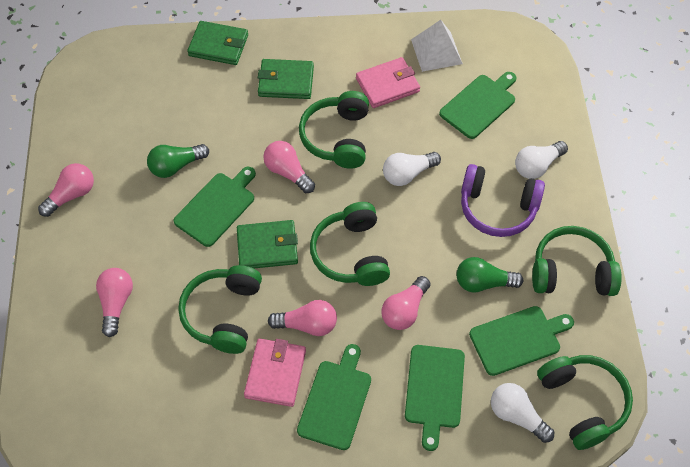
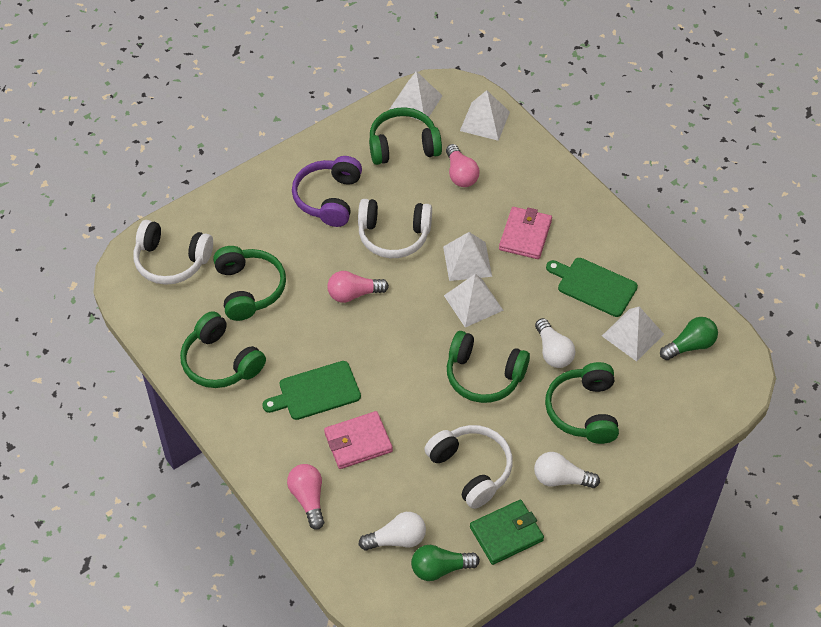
green cutting board: [174,167,256,247] [297,344,371,450] [405,345,465,451] [439,72,516,139] [469,306,574,376] = 5 -> [262,361,361,420] [546,258,638,317] = 2
green wallet: [187,21,248,65] [237,220,298,269] [258,59,314,99] = 3 -> [470,499,544,565] = 1
pink light bulb: [38,163,94,217] [96,268,133,337] [264,141,315,193] [268,300,337,336] [381,276,430,330] = 5 -> [287,464,324,530] [327,271,389,303] [446,144,479,187] = 3
white headphones: none = 0 -> [134,220,213,285] [358,199,432,258] [424,425,513,509] = 3
white pyramid: [411,20,463,72] = 1 -> [390,71,443,121] [443,232,492,281] [444,274,504,327] [460,90,510,141] [602,307,664,362] = 5

